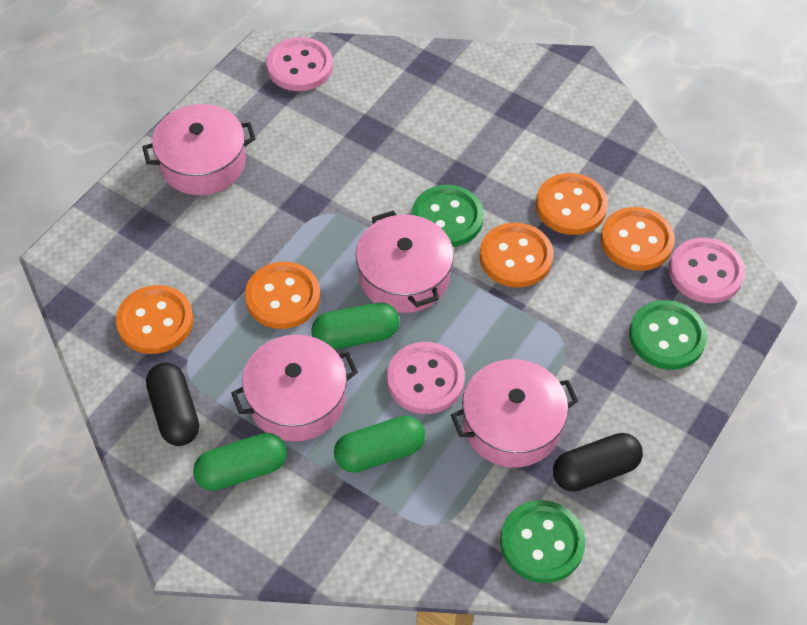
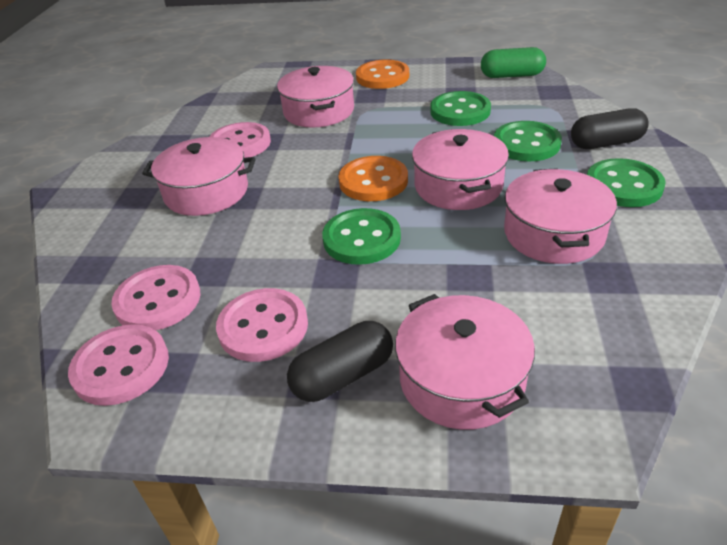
green button: [412,185,484,247] [500,500,586,583] [629,300,707,370] = 3 -> [322,208,401,265] [430,91,491,126] [494,121,562,161] [587,158,666,207] = 4
green capsule: [193,433,287,491] [311,303,400,349] [334,415,425,472] = 3 -> [481,47,546,78] = 1
orange button: [116,285,193,354] [245,262,320,329] [480,223,553,288] [536,173,608,235] [601,207,675,271] = 5 -> [338,156,408,201] [356,59,409,89] = 2
pink button: [267,37,333,91] [387,342,465,414] [669,238,745,303] = 3 -> [68,324,169,406] [111,265,200,330] [209,122,271,158] [216,288,308,362] = 4
pink pot: [142,104,256,195] [231,335,358,442] [356,210,454,313] [451,359,578,468] = 4 -> [142,137,256,216] [277,66,354,127] [395,294,535,430] [412,129,509,210] [504,168,617,264] = 5

